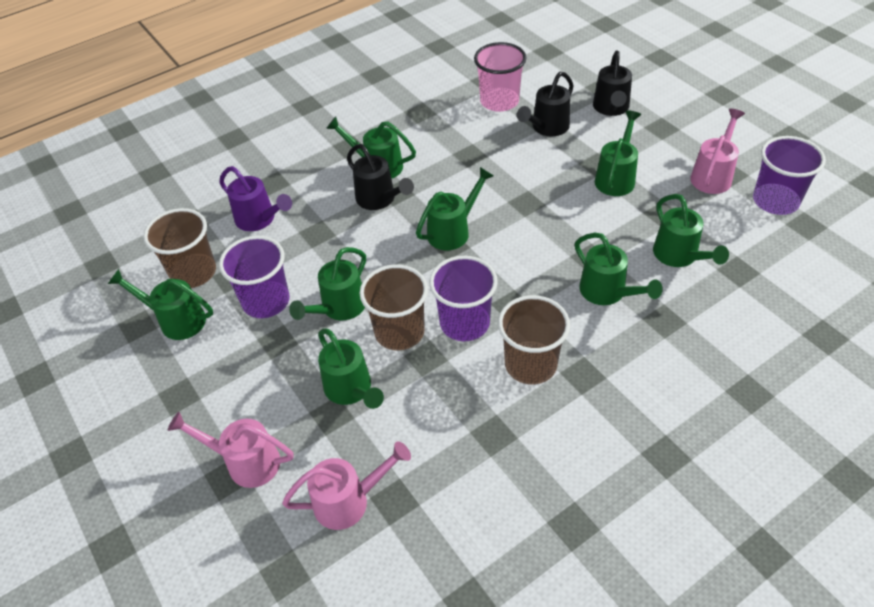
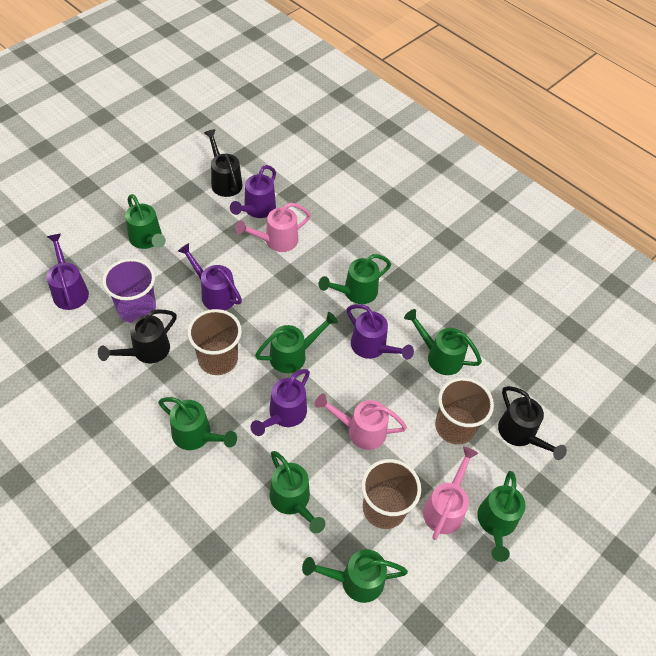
pink cup: [474,42,527,112] = 1 -> none = 0
purple cup: [219,236,289,318] [429,256,498,341] [753,136,826,215] = 3 -> [103,258,156,323] = 1
purple watering can: [219,166,292,231] = 1 -> [47,233,89,310] [178,243,242,310] [230,165,276,218] [250,369,310,436] [347,304,414,360] = 5

